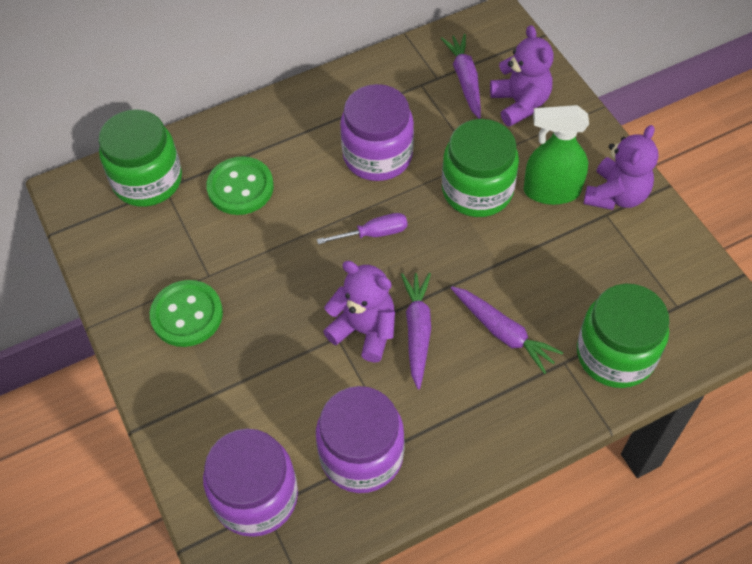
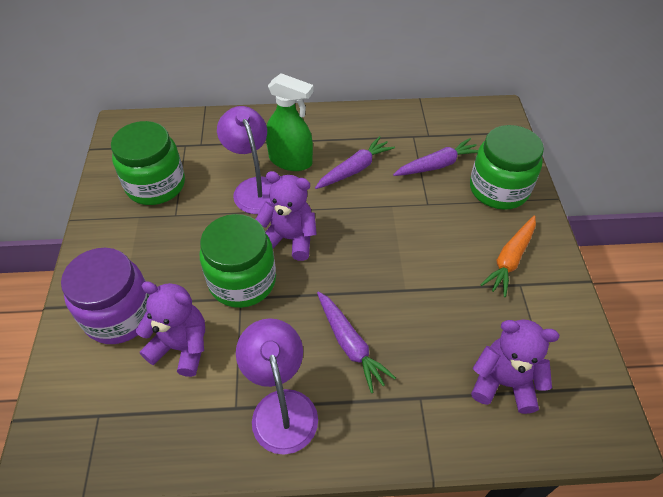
green button: [150,280,223,347] [206,156,274,215] = 2 -> none = 0
orange carrot: none = 0 -> [480,216,536,297] = 1
purple jar: [203,429,298,537] [316,386,405,493] [340,84,414,181] = 3 -> [61,248,150,344] = 1
purple lamp: none = 0 -> [217,106,272,214] [236,318,318,455] = 2
purple screwdriver: [317,213,407,244] = 1 -> none = 0

